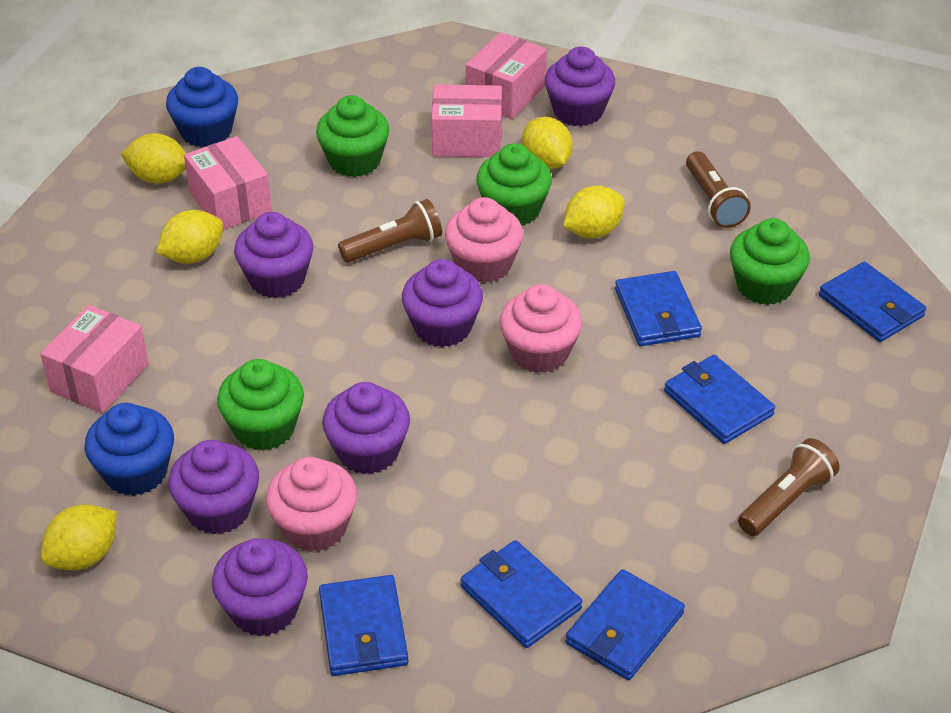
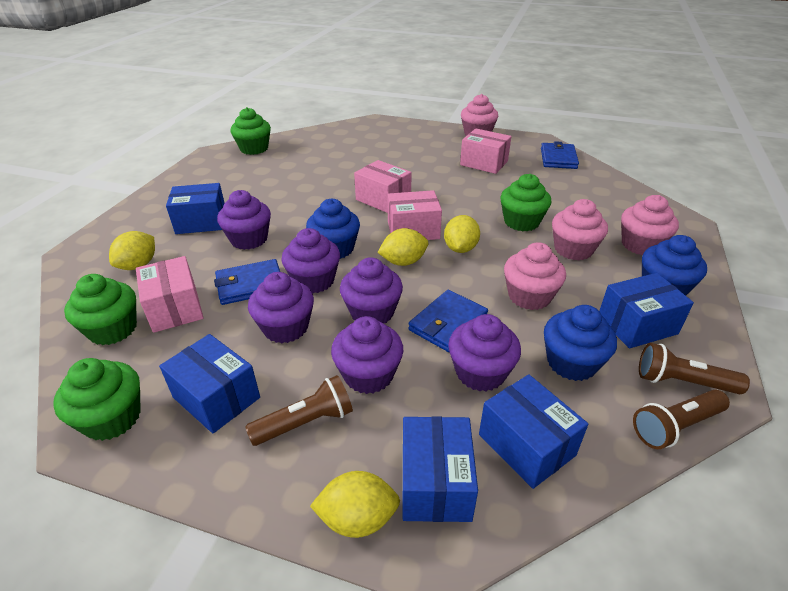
blue box: none = 0 -> [159,334,260,433] [166,183,225,234] [402,416,478,522] [479,375,588,489] [599,273,694,348] = 5
blue cupcake: [84,403,174,496] [166,67,238,147] = 2 -> [306,199,360,259] [544,305,617,381] [642,235,707,295] = 3
blue wallet: [319,575,409,676] [460,540,582,648] [566,569,685,680] [615,271,702,346] [664,355,775,444] [819,261,926,342] = 6 -> [214,259,280,305] [408,290,488,352] [541,141,579,169] = 3
pink cupcake: [266,457,357,552] [445,197,523,283] [500,284,582,373] = 3 -> [461,94,498,136] [504,242,566,310] [552,199,608,261] [621,195,679,255] = 4
yellow lemon: [41,504,117,571] [121,133,186,183] [156,210,223,264] [522,117,573,169] [563,186,625,238] = 5 -> [109,231,155,270] [310,471,400,538] [377,228,428,266] [444,215,480,253] = 4

